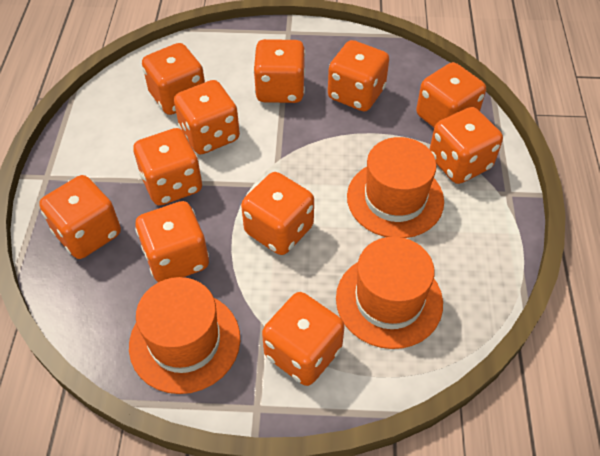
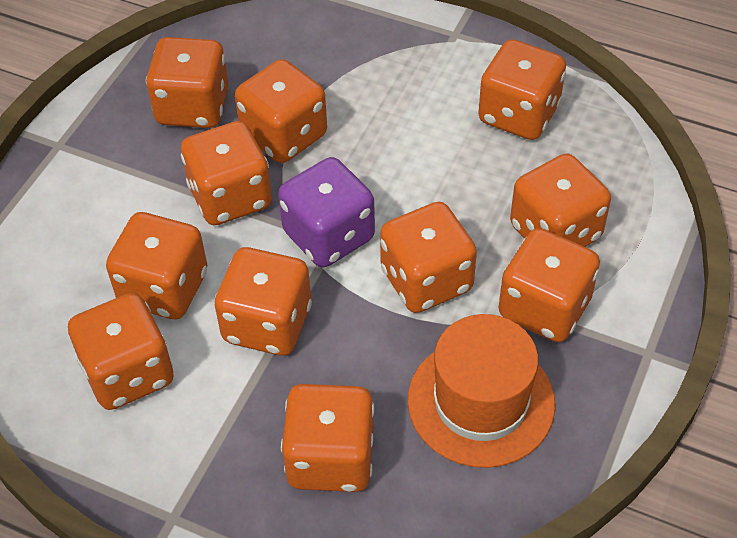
orange hat: [129,277,240,394] [336,237,443,349] [347,137,444,238] = 3 -> [408,314,555,468] = 1
purple dice: none = 0 -> [278,157,375,268] = 1

